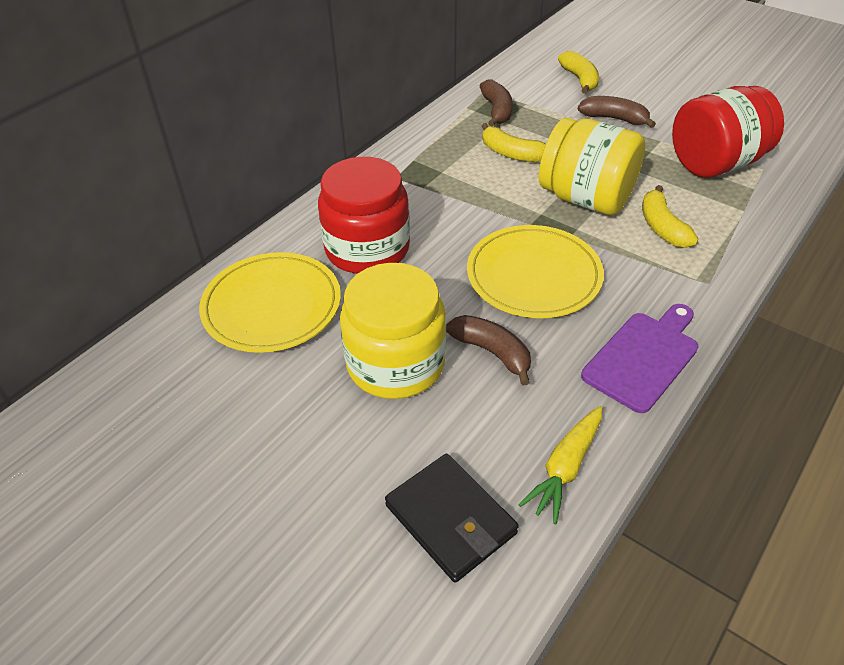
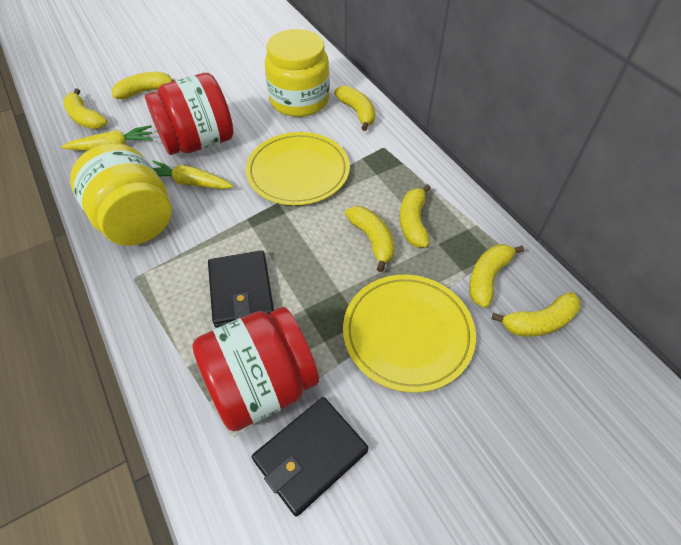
black wallet: [385,454,519,583] = 1 -> [208,250,274,328] [252,397,368,517] = 2
brown banana: [446,315,531,385] [480,80,513,127] [578,96,656,128] = 3 -> none = 0
purple cutting board: [581,304,699,413] = 1 -> none = 0
yellow banana: [482,123,546,162] [558,51,599,94] [642,185,698,248] = 3 -> [63,89,107,129] [112,72,175,99] [334,85,375,131] [345,206,395,272] [400,184,431,247] [469,244,524,308] [492,292,581,337] = 7
yellow carrot: [518,406,602,524] = 1 -> [61,125,153,151] [152,160,233,189] = 2

